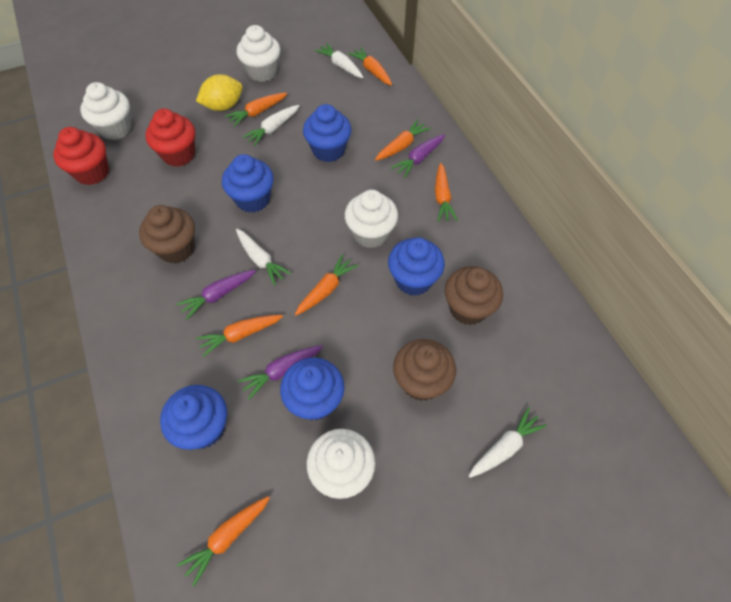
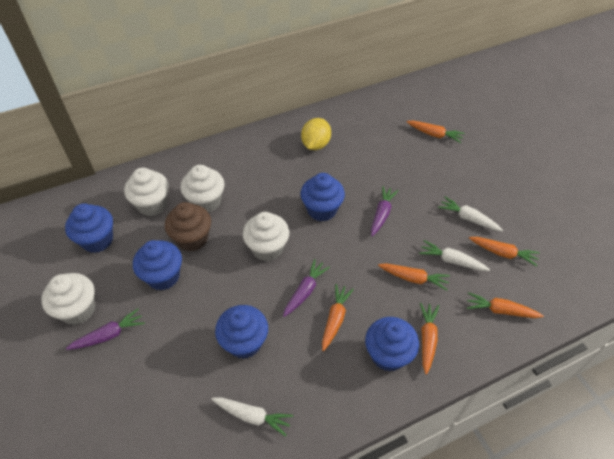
brown cupcake: [139,205,195,263] [393,339,456,401] [445,266,503,325] = 3 -> [165,202,211,252] = 1
orange carrot: [177,496,270,587] [196,315,283,357] [225,93,287,127] [295,254,358,315] [348,47,392,86] [375,119,431,161] [435,163,458,222] = 7 -> [322,284,354,351] [378,263,450,291] [407,121,465,143] [420,302,439,375] [467,292,544,318] [469,237,540,267] = 6
red cupcake: [53,127,109,185] [145,109,195,167] = 2 -> none = 0
white carrot: [236,229,292,286] [243,105,299,146] [315,43,363,78] [469,407,547,478] = 4 -> [212,397,293,437] [419,240,490,271] [438,197,503,231] = 3

